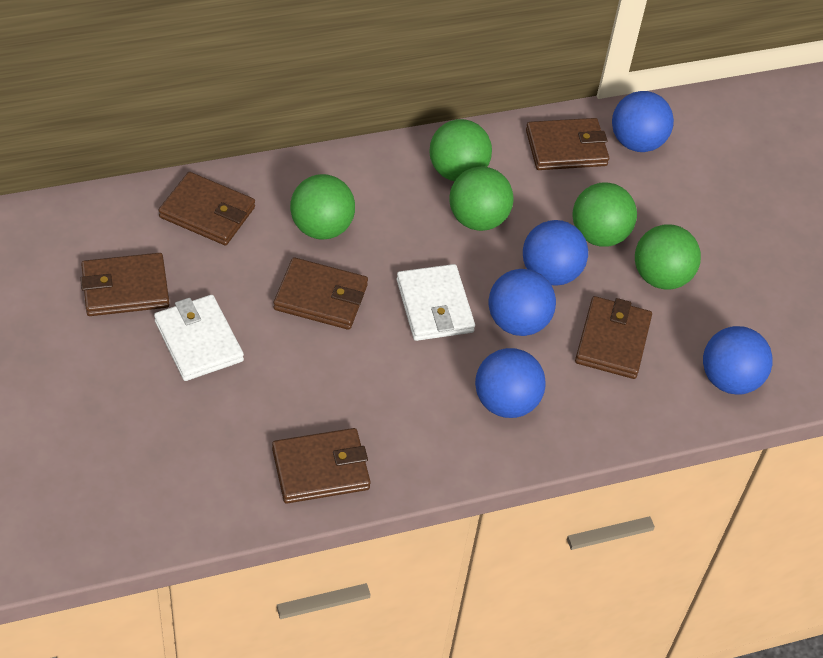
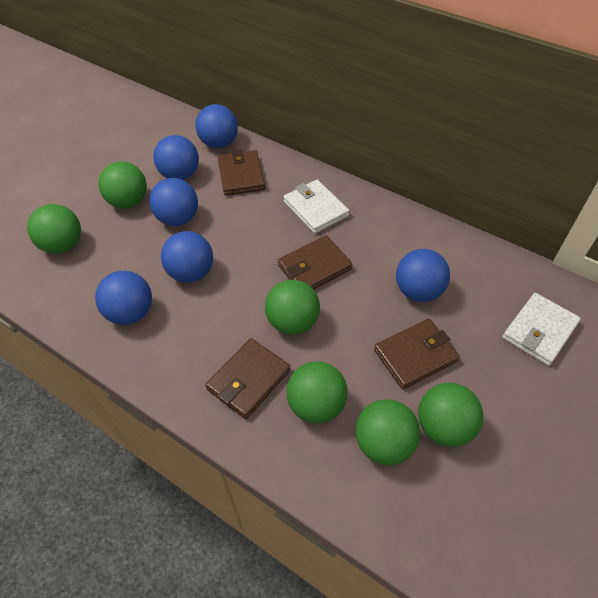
blue ball: [475,348,546,418] [489,269,556,336] [523,220,588,286] [612,91,674,152] [703,326,772,395] = 5 -> [95,271,152,325] [149,178,198,226] [153,135,199,180] [161,231,213,283] [195,104,238,148] [396,249,450,302] = 6
brown wallet: [80,253,169,316] [159,172,255,246] [272,428,371,504] [274,257,368,330] [526,118,609,170] [575,296,652,379] = 6 -> [205,338,290,419] [218,149,265,196] [278,235,352,290] [374,319,460,389] = 4
green ball: [290,174,355,239] [429,119,492,181] [449,167,513,231] [572,183,637,246] [635,224,701,290] = 5 -> [27,204,81,254] [98,161,147,209] [265,280,320,335] [286,361,348,424] [356,399,420,465] [418,383,483,447] = 6

